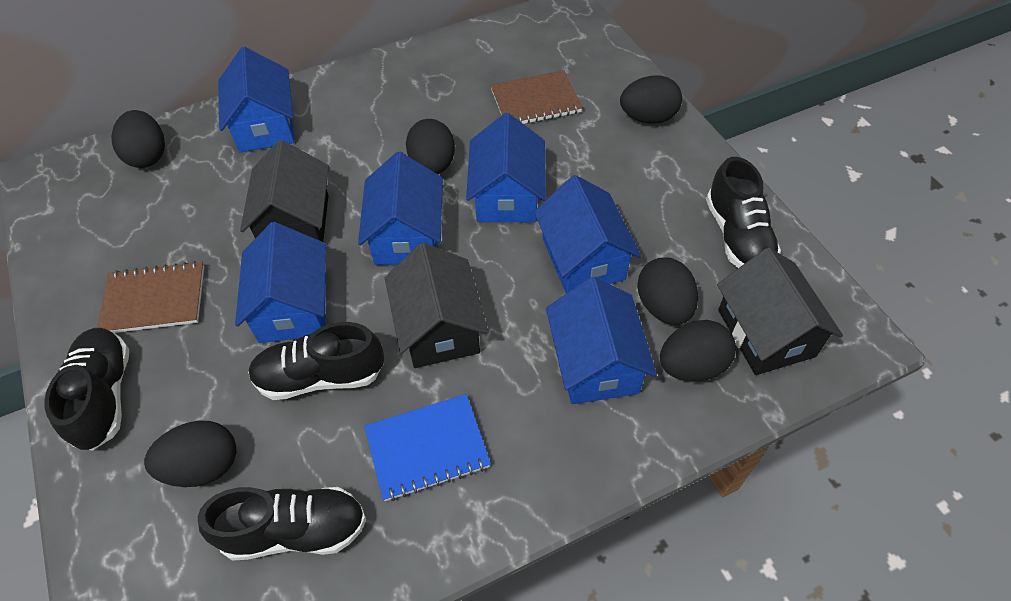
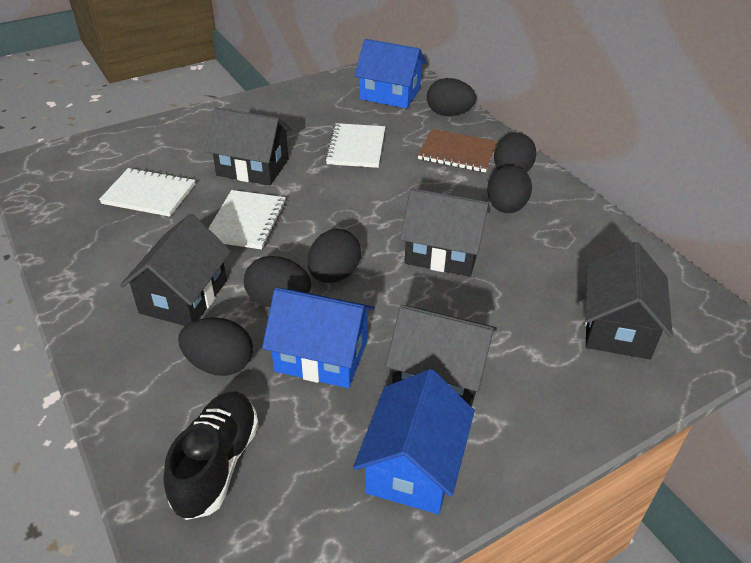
black house: [240,140,329,242] [385,243,489,368] [717,248,843,375] = 3 -> [120,214,231,326] [205,107,292,185] [385,305,497,407] [400,188,490,277] [585,242,673,359] = 5
black shoe: [45,328,129,451] [198,487,366,561] [248,322,384,400] [706,157,781,268] = 4 -> [163,392,259,520] = 1
blue house: [218,47,294,153] [235,222,326,343] [358,152,443,265] [466,113,546,222] [534,175,641,293] [546,276,657,404] = 6 -> [262,287,375,388] [353,369,475,514] [355,39,426,108] = 3
blue notebook: [364,394,491,501] = 1 -> none = 0
brown notebook: [97,261,204,333] [490,70,583,124] = 2 -> [418,129,498,173] = 1
white notebook: none = 0 -> [99,168,195,217] [208,190,286,249] [325,123,385,168] = 3

